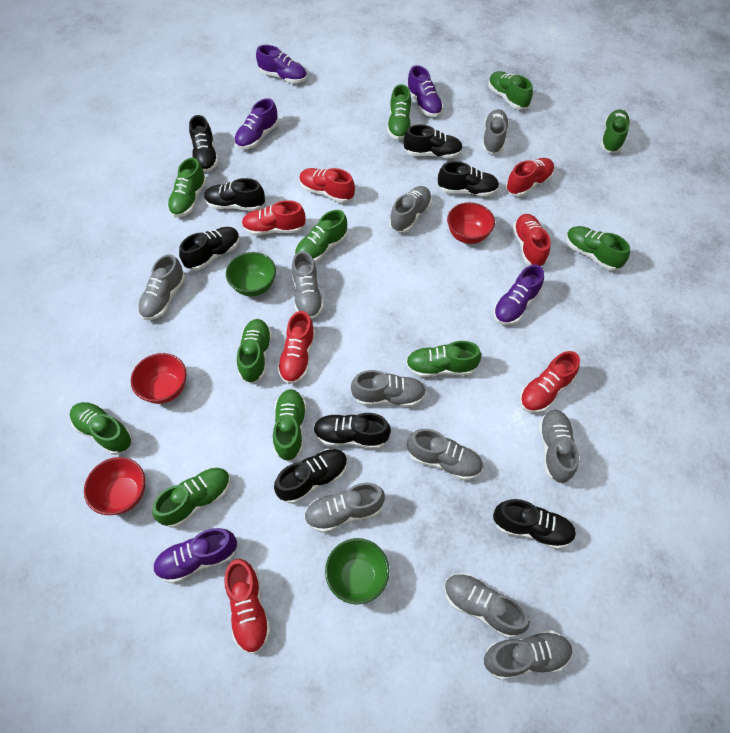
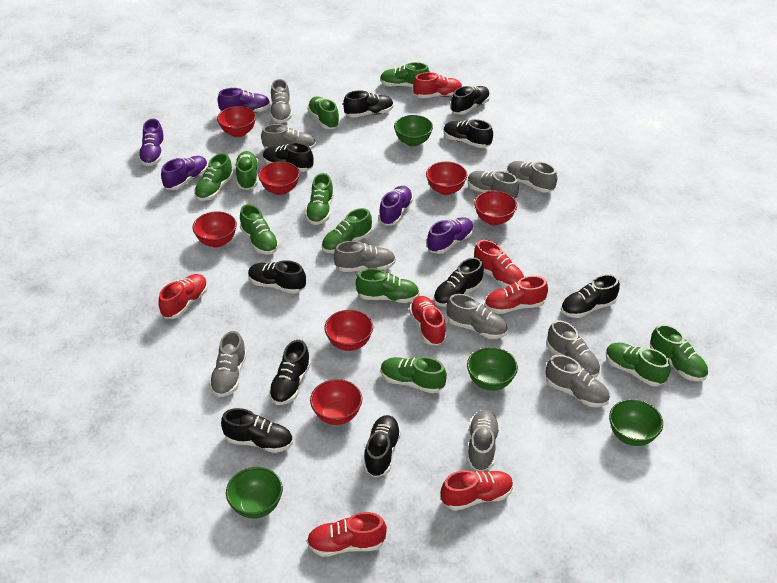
black shoe: [179,227,240,271] [189,115,219,173] [204,178,265,211] [274,449,348,504] [313,413,391,449] [404,125,463,159] [438,161,499,197] [493,499,576,549] = 8 -> [221,408,293,453] [248,260,306,294] [263,143,314,172] [269,340,311,405] [343,90,394,118] [364,415,401,477] [434,257,484,307] [443,119,493,148] [451,86,490,115] [561,274,620,318] = 10
green bowl: [226,252,276,297] [325,538,390,605] = 2 -> [226,467,283,519] [394,115,433,147] [467,347,518,391] [609,399,663,446] = 4
red bowl: [84,457,145,515] [131,353,187,404] [447,202,495,244] = 3 -> [193,211,237,247] [217,106,256,137] [258,161,300,195] [310,379,362,425] [324,310,373,351] [426,161,467,195] [474,190,517,226] = 7

